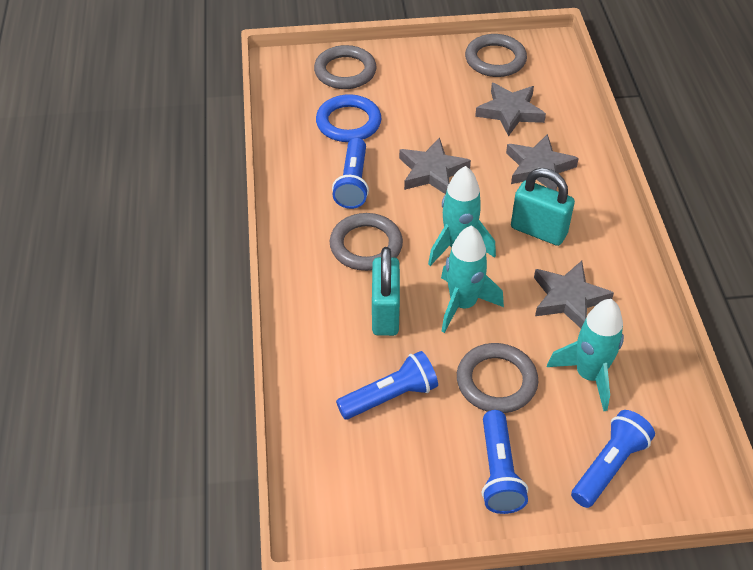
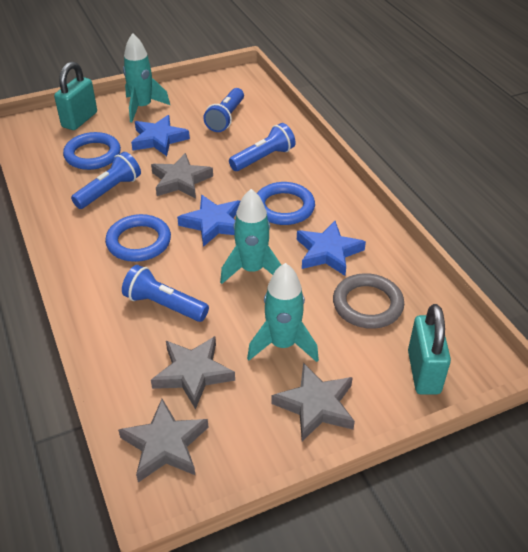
blue ring: [316,94,382,142] = 1 -> [63,132,121,170] [105,214,171,262] [257,182,315,225] = 3
blue star: none = 0 -> [131,115,190,156] [177,195,241,247] [297,221,366,276] = 3
grey ring: [314,45,376,89] [330,213,403,271] [457,343,538,413] [465,34,527,77] = 4 -> [333,273,404,329] = 1

